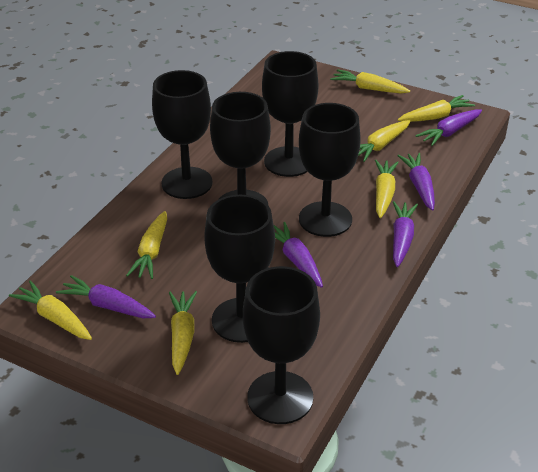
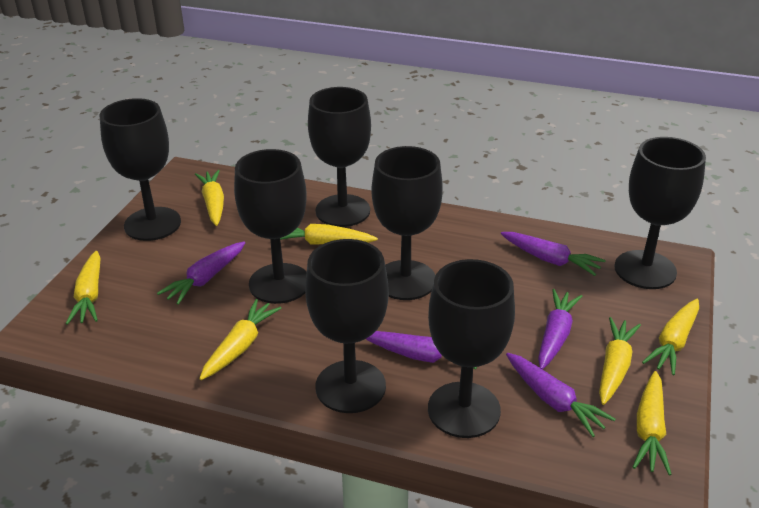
black goblet: [152,70,213,199] [204,195,275,343] [210,92,271,206] [243,266,320,424] [262,51,318,177] [299,103,361,237] = 6 -> [99,98,181,241] [234,149,307,304] [305,239,389,413] [308,87,371,227] [372,146,443,300] [428,259,515,438] [614,137,706,289] = 7

